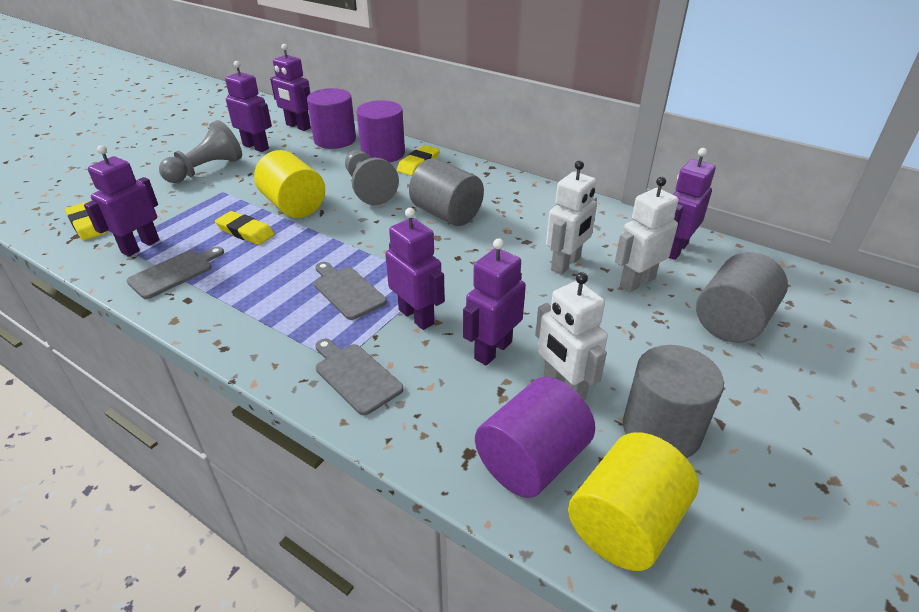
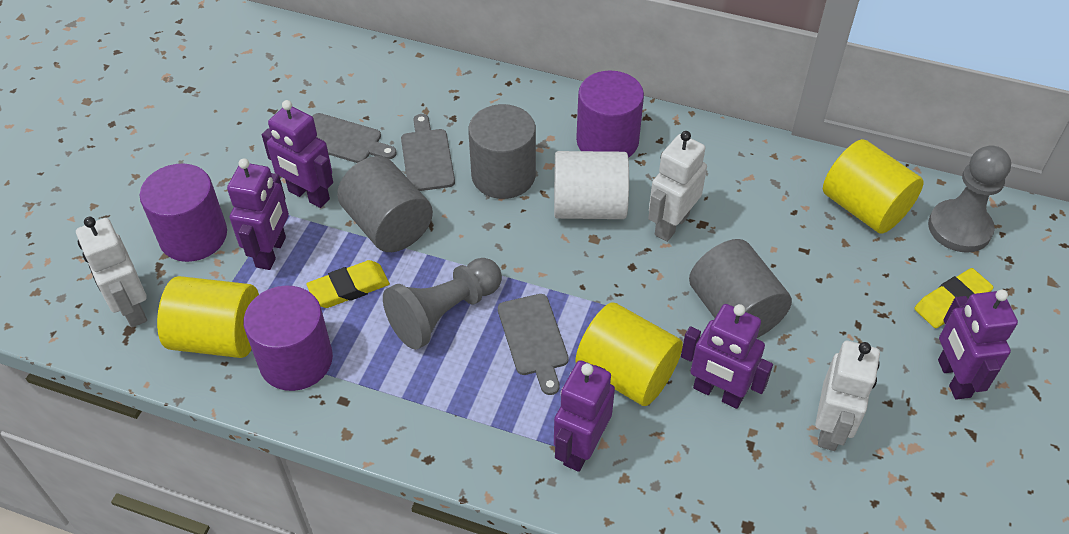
purple robot: [84,145,160,257] [225,61,272,152] [270,44,311,131] [385,208,445,330] [463,238,526,366] [669,148,716,260] = 6 -> [227,158,289,270] [262,100,333,208] [554,360,615,472] [681,304,773,409] [938,290,1018,400] = 5
white cylinder: none = 0 -> [554,151,629,219] = 1
yellow cylinder: [254,150,325,218] [568,432,698,571] = 2 -> [157,276,259,358] [575,302,683,406] [823,139,924,234] = 3
yellow eraser: [65,202,107,241] [215,211,275,245] [397,145,440,176] = 3 -> [306,260,390,308] [914,268,994,328] = 2

